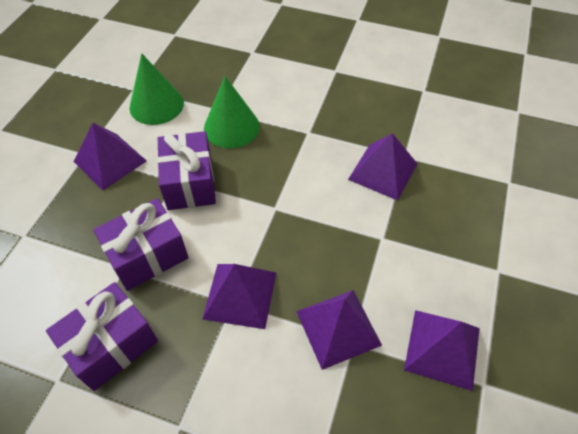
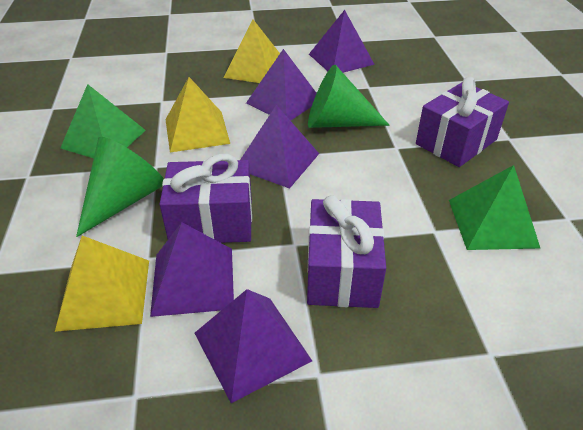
green pyramid: none = 0 -> [60,84,146,158] [449,165,540,250] = 2
yellow pyramid: none = 0 -> [55,236,149,332] [165,77,230,152] [223,19,280,83] = 3

